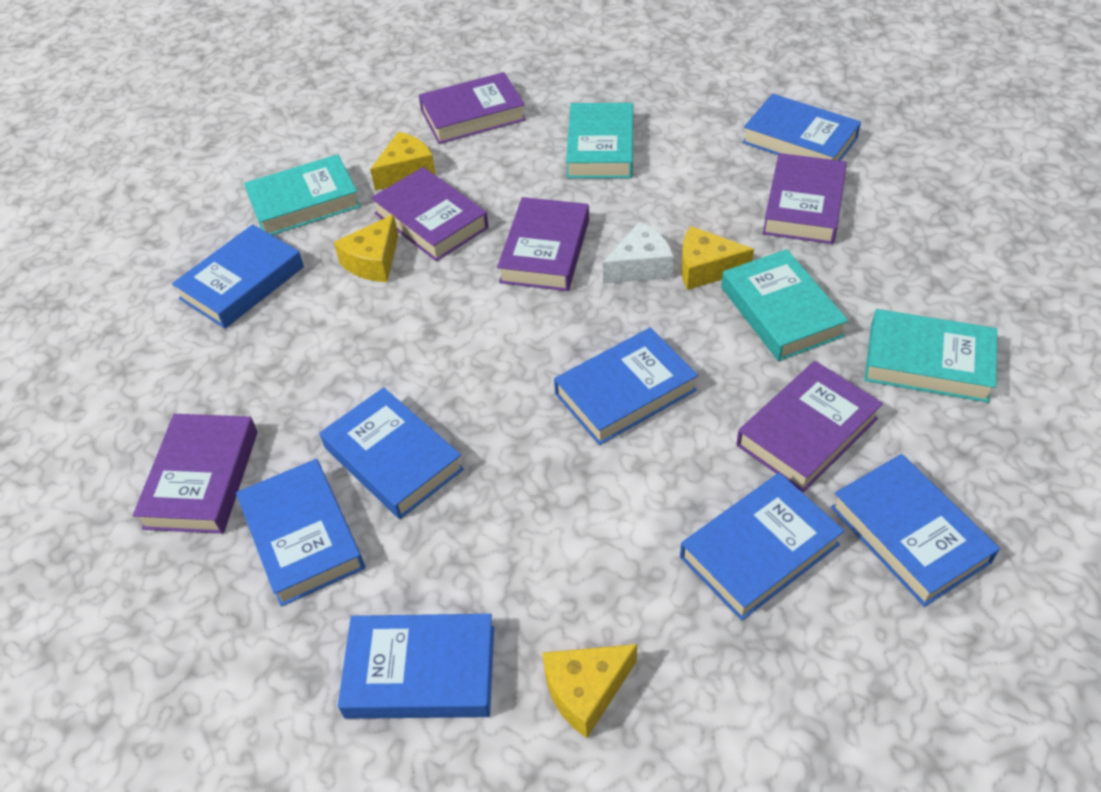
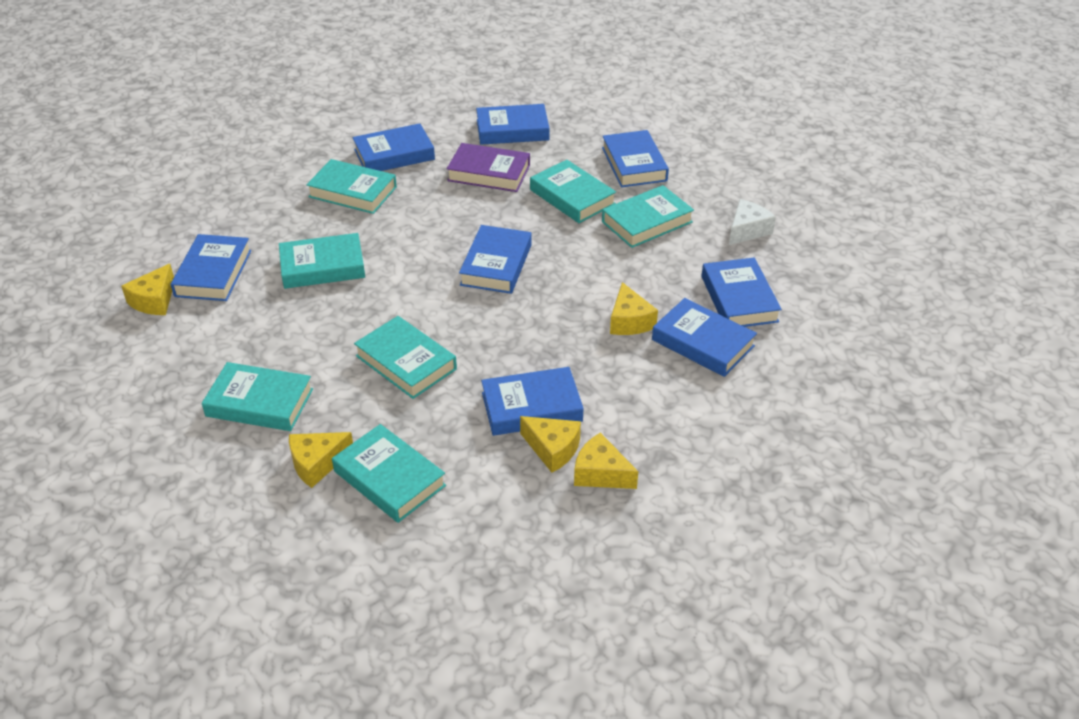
purple book: [133,414,258,534] [371,167,489,261] [419,72,526,144] [497,197,589,291] [736,361,883,492] [763,153,847,244] = 6 -> [447,143,530,192] = 1
turquoise book: [244,154,361,235] [566,103,633,178] [721,249,848,361] [864,309,997,403] = 4 -> [202,362,313,431] [279,233,365,289] [306,159,397,214] [332,424,446,523] [354,316,457,399] [530,160,616,223] [602,185,694,248] = 7
yellow cheese: [334,214,398,282] [370,131,436,191] [542,644,637,738] [681,226,754,290] = 4 -> [121,264,174,315] [289,432,353,488] [520,416,581,473] [574,433,638,489] [610,282,658,335] = 5

